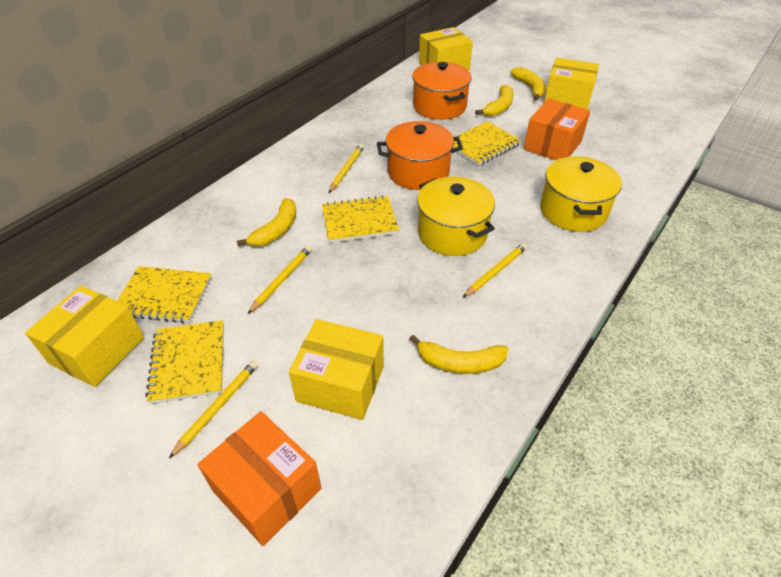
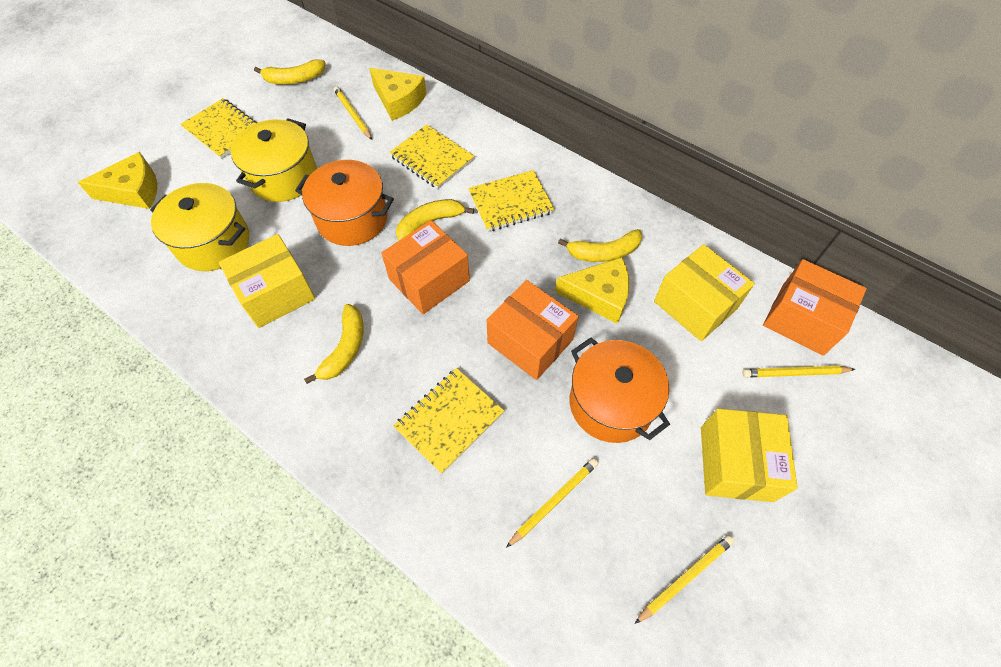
orange box: [198,411,321,546] [524,98,590,160] = 2 -> [381,220,470,314] [487,280,579,380] [763,259,867,356] = 3
yellow box: [25,286,144,387] [289,319,384,420] [419,27,473,70] [544,58,599,110] = 4 -> [219,234,315,328] [654,244,755,341] [701,408,798,502] = 3
yellow cheese: none = 0 -> [78,152,157,209] [369,68,426,121] [555,257,629,324] = 3

